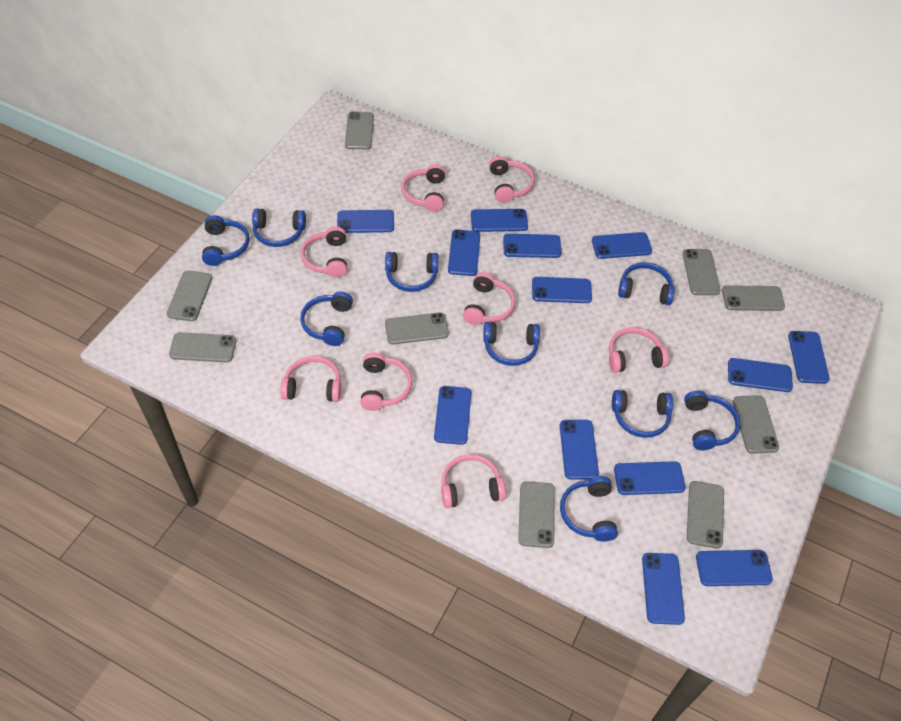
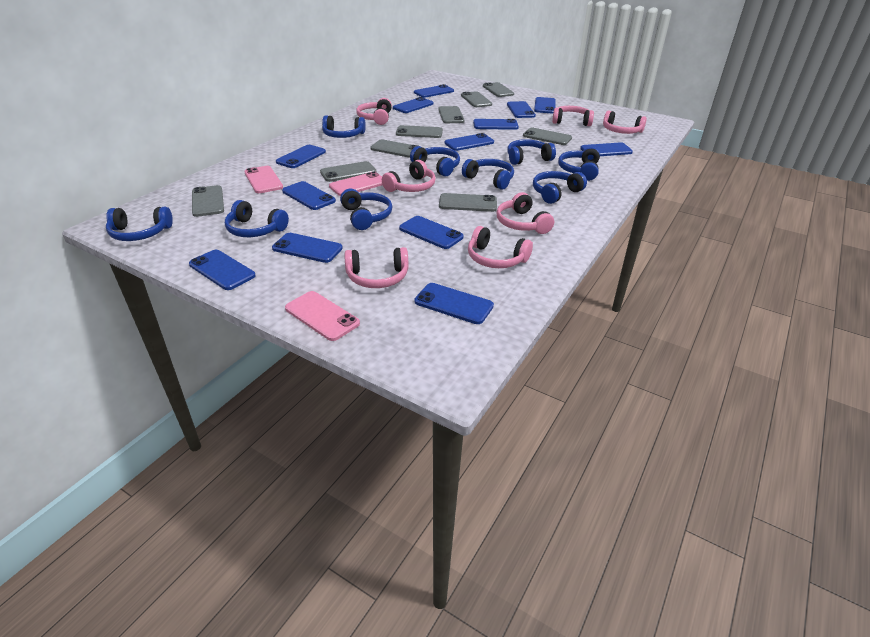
pink headphones: [280,356,341,402] [301,226,347,277] [360,353,412,411] [401,164,445,212] [441,455,506,508] [463,272,515,325] [489,156,534,203] [609,328,669,373] = 8 -> [344,247,409,288] [356,98,392,125] [382,160,436,192] [468,226,533,268] [496,192,554,234] [552,106,594,126] [603,110,647,134] = 7
pink phone: none = 0 -> [244,166,283,193] [285,291,360,341] [329,171,382,196] = 3

